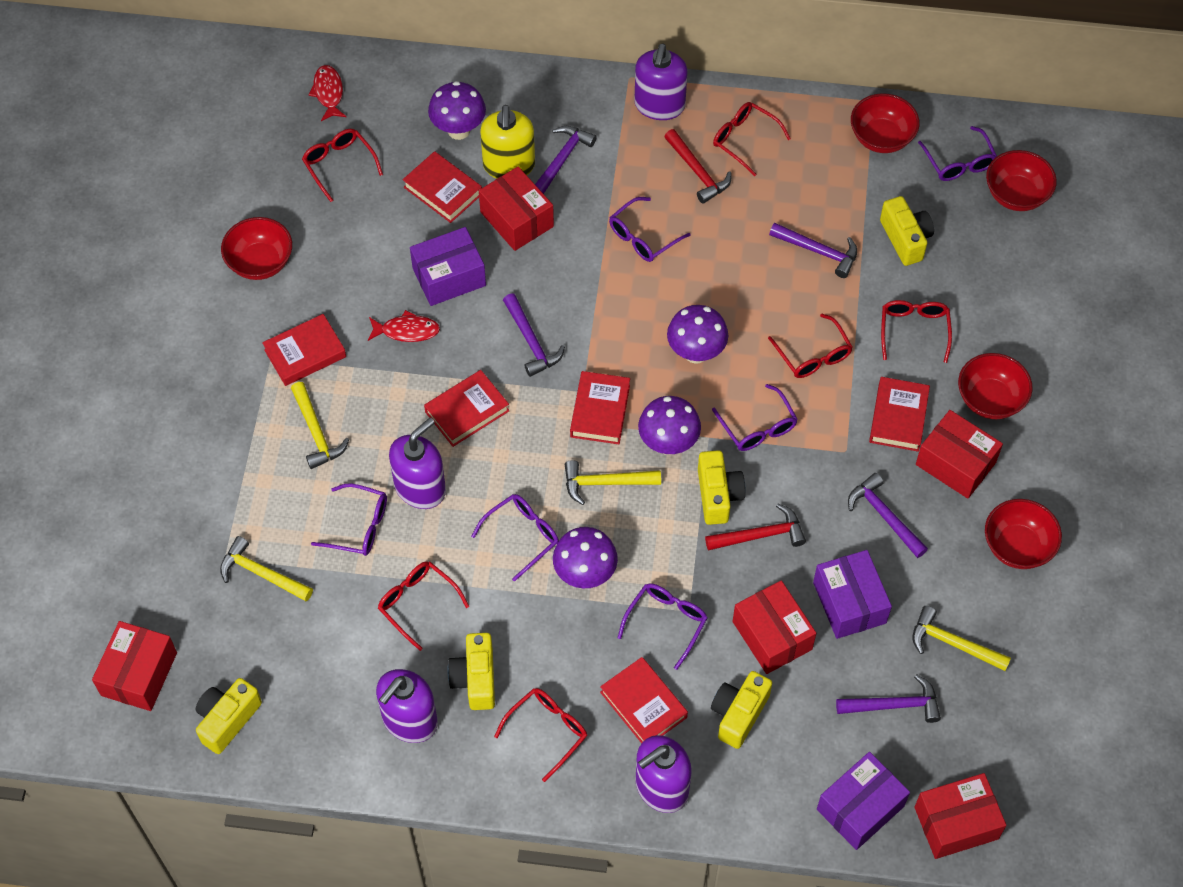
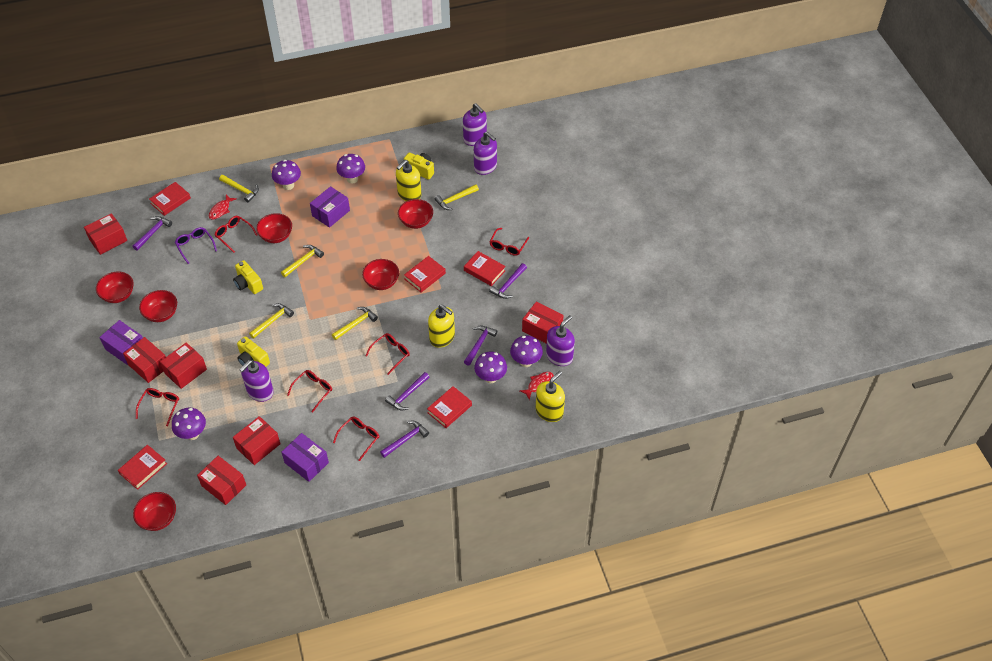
purple glasses: [311,484,387,556] [471,494,559,582] [609,197,691,262] [618,583,708,670] [712,384,798,451] [918,126,997,181] = 6 -> [175,227,217,264] = 1
purple mushroom: [428,81,486,140] [553,527,618,588] [638,396,701,455] [667,305,728,364] = 4 -> [172,408,206,440] [272,160,301,190] [336,154,365,184] [474,352,507,384] [510,335,543,367] = 5
red book: [262,314,346,386] [403,151,482,223] [424,370,509,447] [570,371,630,444] [600,657,688,743] [869,377,930,452] = 6 -> [118,445,167,490] [149,182,191,216] [404,256,446,292] [427,386,472,428] [464,251,506,286] = 5
red bowl: [221,217,292,280] [851,93,920,153] [958,353,1033,419] [985,499,1062,569] [986,150,1057,211] = 5 -> [96,272,134,303] [133,492,176,531] [139,290,177,322] [256,213,292,243] [362,259,399,290] [398,199,433,229] = 6
red box: [92,621,177,711] [479,167,554,251] [733,580,816,674] [914,773,1007,859] [916,410,1003,499] = 5 -> [84,213,127,255] [123,337,166,383] [160,342,207,389] [197,456,246,505] [233,416,280,465] [522,302,564,344] = 6
red hammer: [664,129,731,204] [705,504,806,551] = 2 -> none = 0
yellow camera: [196,678,262,754] [447,633,495,710] [698,450,746,525] [711,671,772,749] [880,196,934,266] = 5 -> [233,260,263,294] [237,336,270,367] [404,153,434,180] = 3
yellow hammer: [220,536,313,602] [291,382,349,469] [565,460,661,505] [913,606,1011,671] = 4 -> [219,175,259,202] [249,303,294,339] [281,245,324,277] [332,307,378,340] [435,184,479,210] = 5
yellow soap dispenser: [480,105,535,179] = 1 -> [396,160,422,201] [428,305,455,348] [536,371,565,422] = 3

